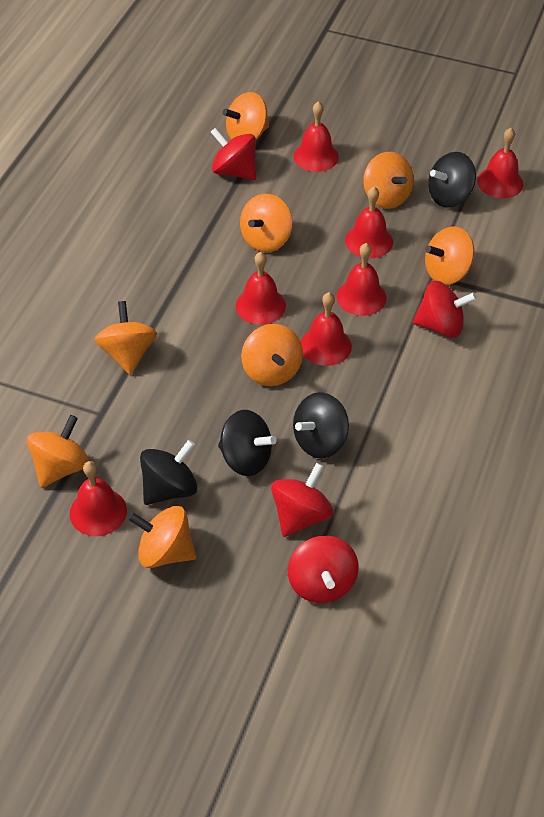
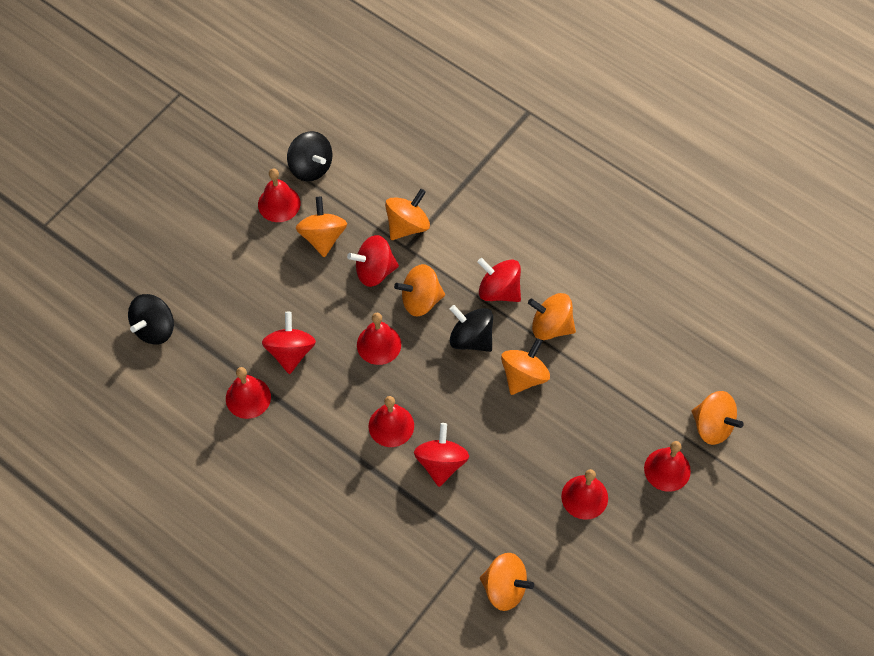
black spinning top: [140,440,197,505] [218,410,277,476] [293,392,349,458] [428,152,476,208] = 4 -> [128,294,174,345] [287,131,332,181] [450,305,493,352] = 3
orange spinning top: [27,415,89,488] [95,301,157,375] [128,506,197,568] [222,92,269,140] [240,194,293,252] [241,324,303,386] [363,152,414,209] [425,226,474,285] = 8 -> [296,196,347,257] [385,189,430,240] [394,264,445,317] [480,553,534,611] [501,338,550,395] [528,293,576,340] [692,391,744,445] = 7
red bell: [70,461,127,536] [236,252,286,325] [294,101,339,172] [301,292,352,366] [337,243,387,316] [345,187,393,258] [477,128,524,198] = 7 -> [226,367,271,419] [258,168,300,222] [357,313,401,365] [369,396,414,447] [561,469,608,520] [644,441,691,492] = 6

